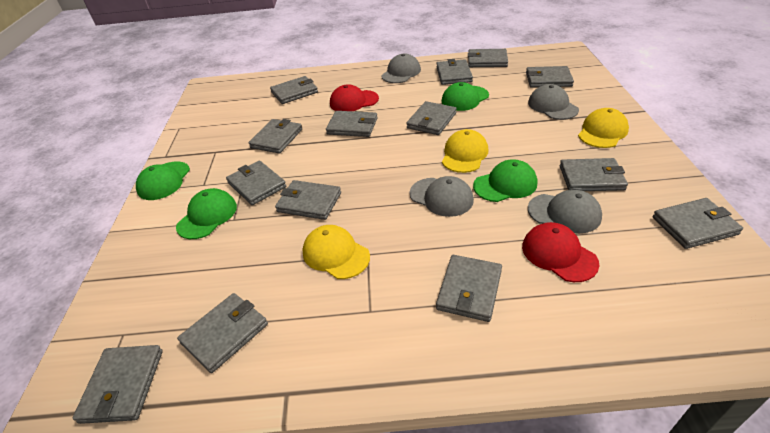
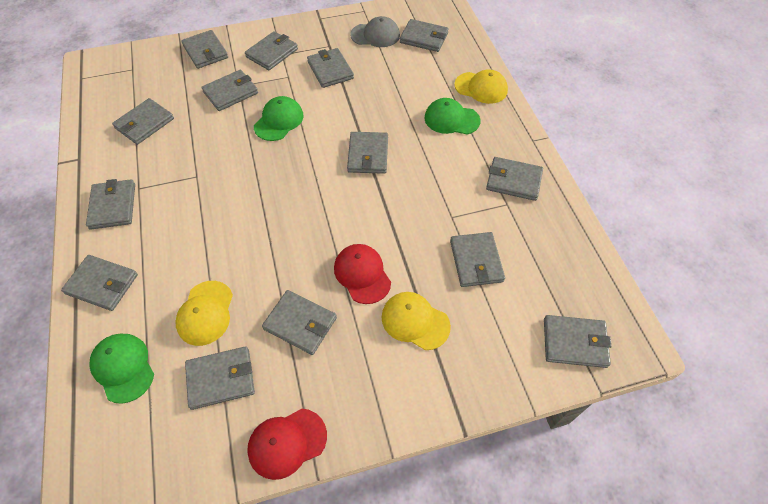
green cap: [136,161,190,200] [176,188,237,239] [442,82,489,111] [473,159,537,202] = 4 -> [89,334,154,404] [254,96,304,141] [425,98,480,135] = 3
grey cap: [381,54,421,83] [410,176,474,217] [528,84,579,120] [528,189,602,233] = 4 -> [350,16,400,47] = 1

